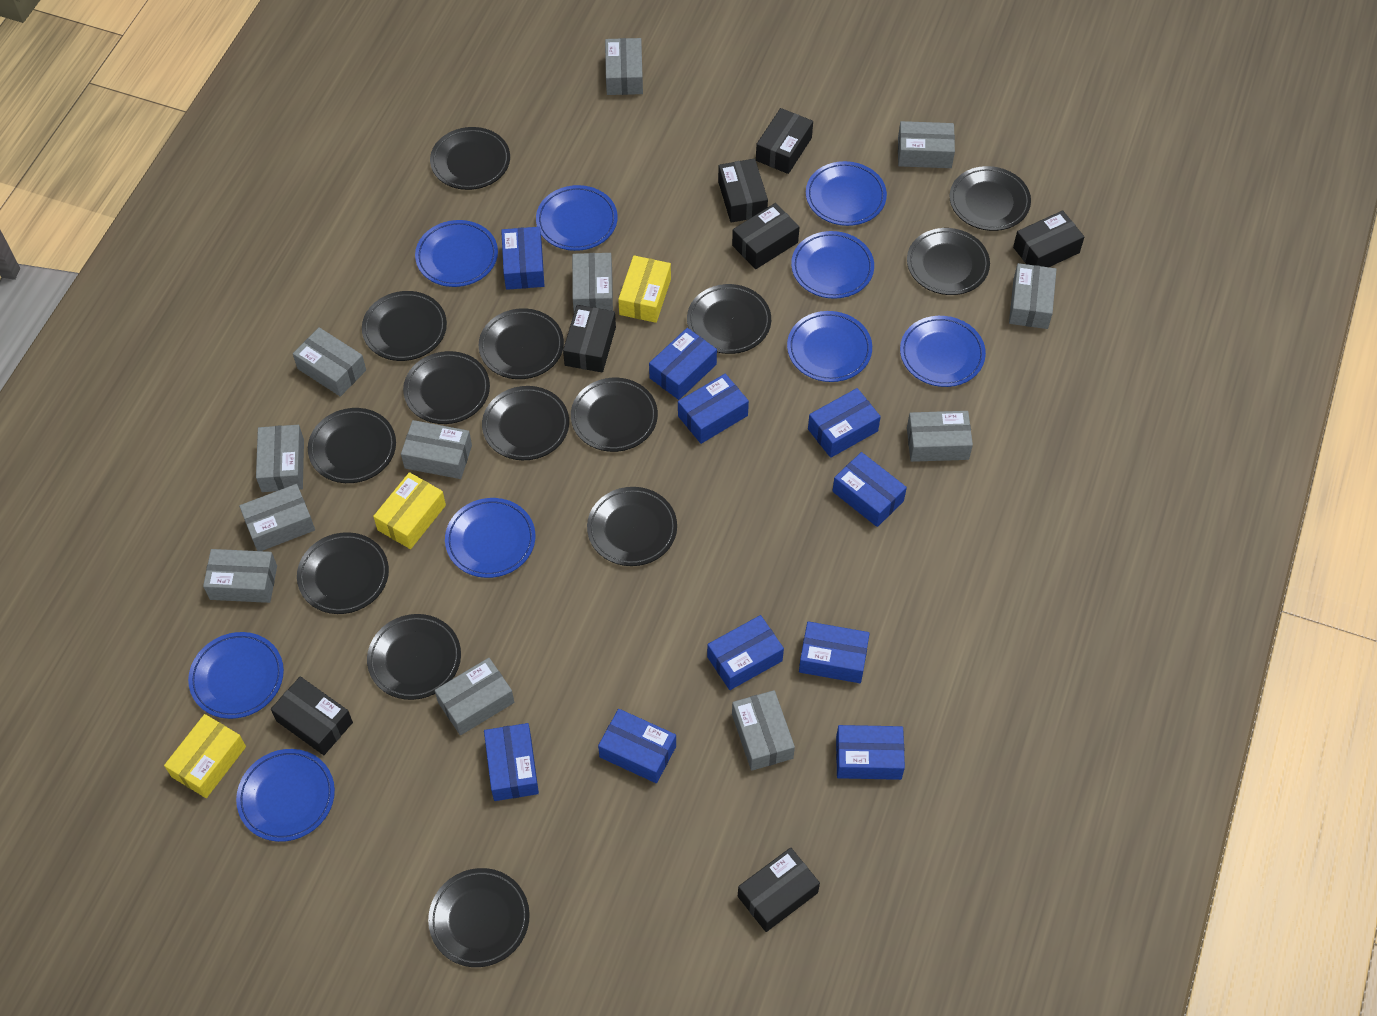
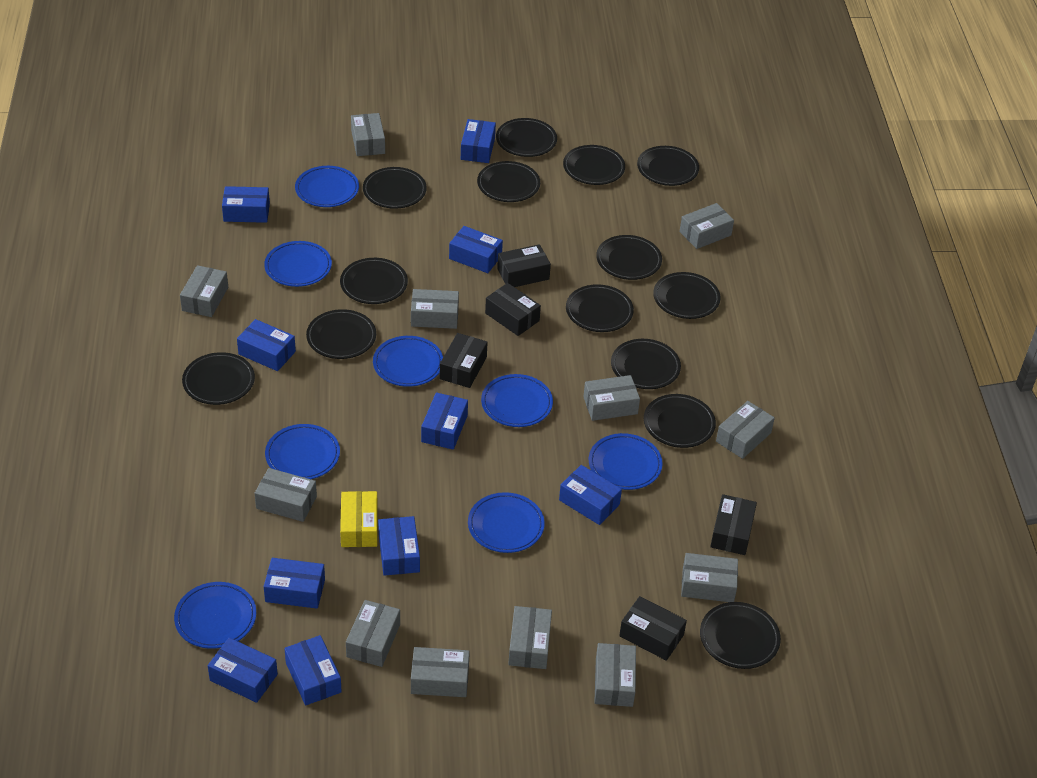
black box: [271,676,353,755] [563,305,616,372] [718,158,768,223] [732,203,799,269] [738,848,820,932] [756,108,813,174] [1013,210,1084,267] = 7 -> [440,333,488,388] [485,283,541,336] [497,244,551,287] [619,596,687,661] [710,494,757,555] = 5
blue plate: [188,632,284,719] [236,749,335,842] [415,220,498,287] [445,498,536,578] [536,185,618,251] [787,311,872,382] [791,231,874,299] [806,161,887,226] [900,316,986,387] = 9 -> [174,582,256,649] [264,241,332,287] [265,424,340,479] [295,166,359,207] [373,336,443,387] [468,492,545,553] [481,374,553,427] [589,433,663,490] = 8
yellow box: [164,714,246,798] [373,472,446,549] [618,255,671,323] = 3 -> [340,491,378,547] = 1

